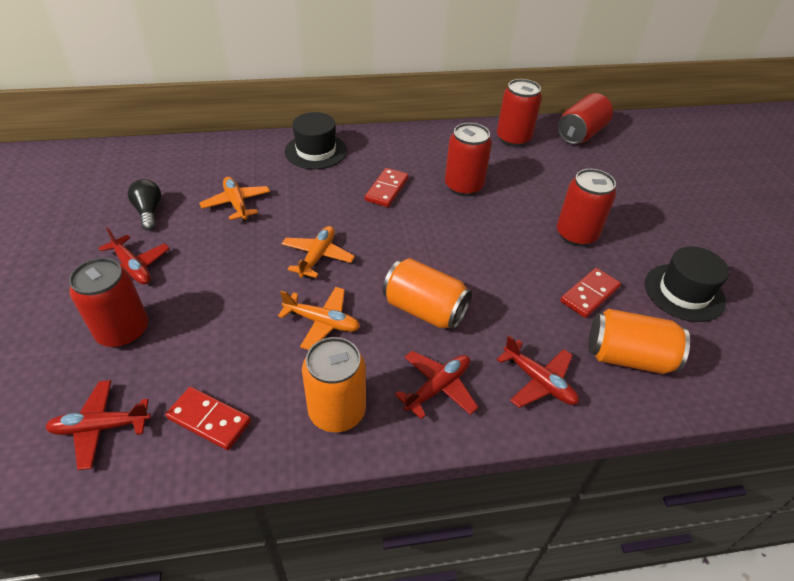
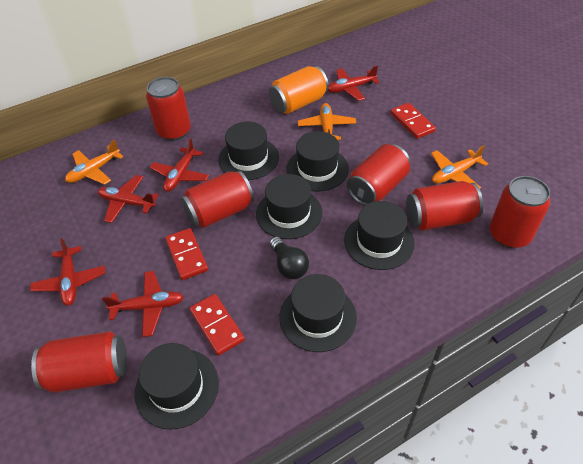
black hat: [285,112,347,169] [645,246,729,322] = 2 -> [135,343,219,430] [218,122,279,180] [256,174,323,239] [279,274,357,352] [287,131,349,192] [344,201,415,270] = 6
orange can: [302,337,366,432] [383,258,472,330] [589,309,690,374] = 3 -> [269,66,329,114] = 1
red can: [69,258,148,348] [445,123,492,196] [497,79,542,147] [557,169,616,246] [558,93,613,144] = 5 -> [31,331,127,393] [146,77,191,141] [181,171,254,228] [347,144,410,206] [406,181,483,231] [489,176,550,248] = 6
red plane: [45,380,151,470] [99,227,170,284] [395,351,479,419] [497,335,579,408] = 4 -> [30,238,105,306] [98,175,159,223] [102,271,184,337] [150,138,209,192] [328,66,380,101] = 5

